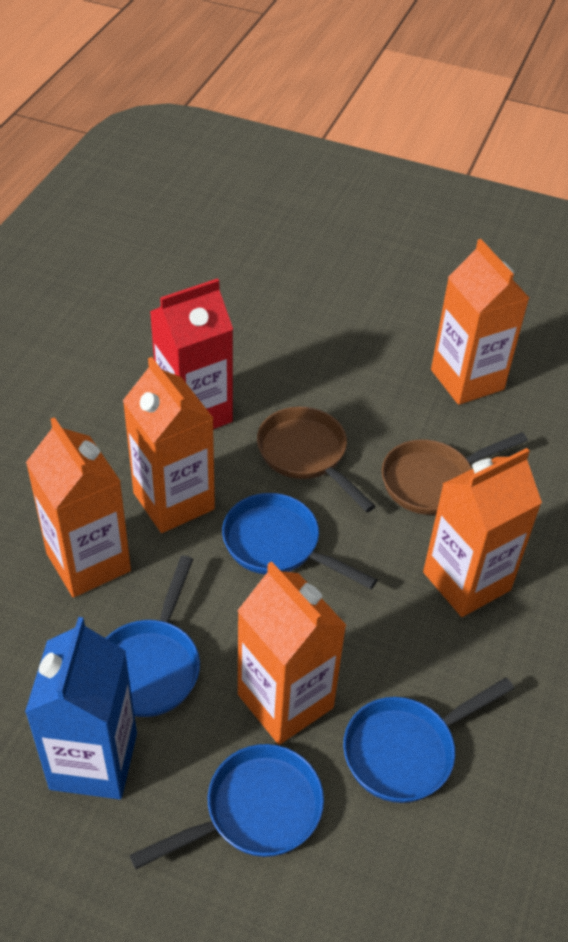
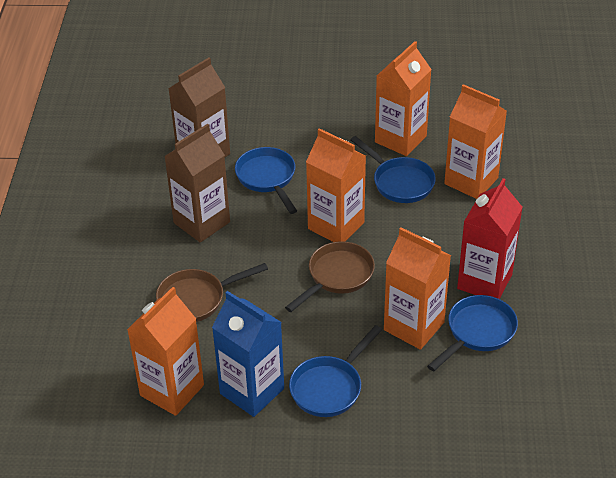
brown carton: none = 0 -> [164,124,230,243] [168,57,230,157] = 2

